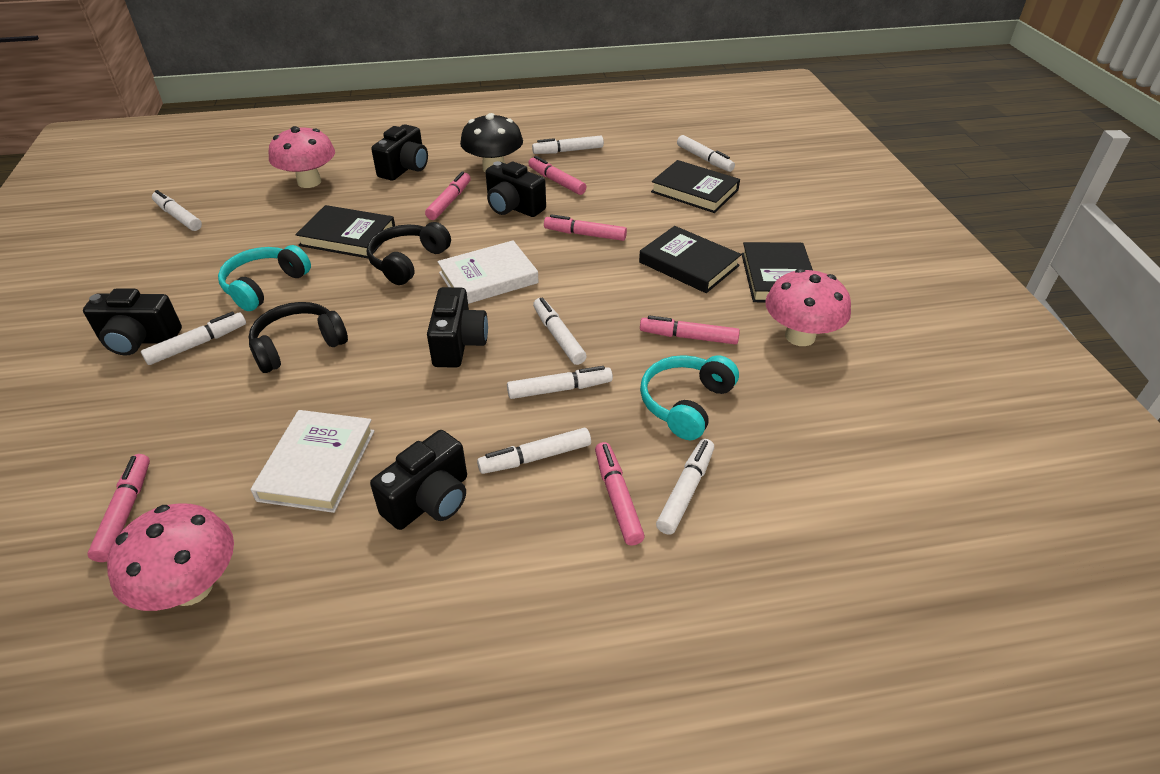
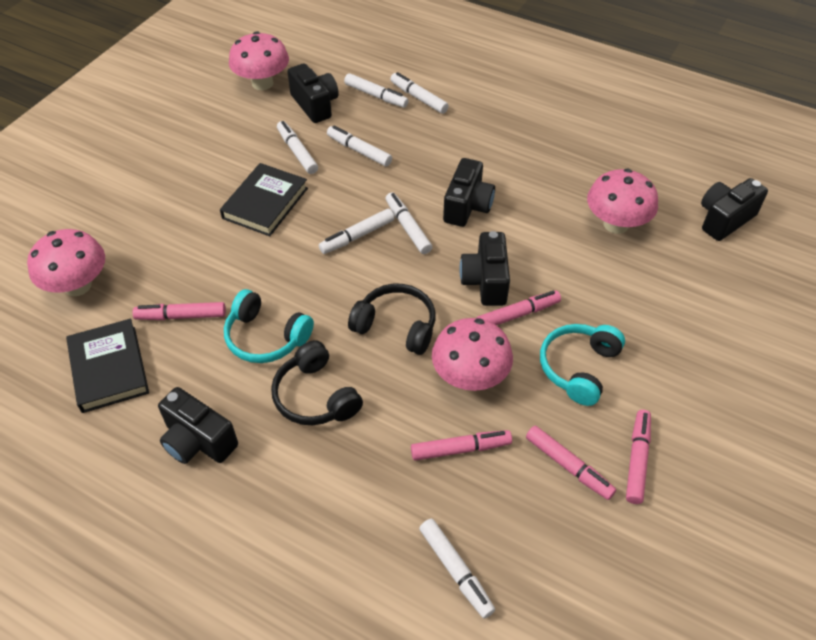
black book: [295,205,395,258] [639,226,742,293] [651,160,740,213] [741,242,813,302] = 4 -> [66,319,149,413] [220,163,308,236] = 2
black mushroom: [460,113,523,172] = 1 -> none = 0
pink marker: [87,454,150,562] [425,171,471,220] [528,156,586,195] [544,214,627,241] [595,442,645,546] [640,315,740,345] = 6 -> [132,302,226,320] [411,430,512,461] [476,291,561,325] [526,426,616,500] [626,410,651,504] = 5
pink mushroom: [107,504,234,611] [268,126,335,188] [765,269,851,346] = 3 -> [27,229,105,296] [229,31,289,90] [432,318,513,391] [587,169,658,234] = 4
white book: [251,410,374,513] [437,241,539,304] = 2 -> none = 0
white marker: [141,311,246,365] [152,190,202,231] [477,428,591,474] [507,366,613,399] [532,135,604,154] [533,298,587,365] [656,439,714,535] [677,135,735,172] = 8 -> [277,121,318,174] [319,209,394,254] [327,126,392,166] [344,73,409,108] [386,192,432,254] [390,72,449,114] [419,519,495,618] = 7

